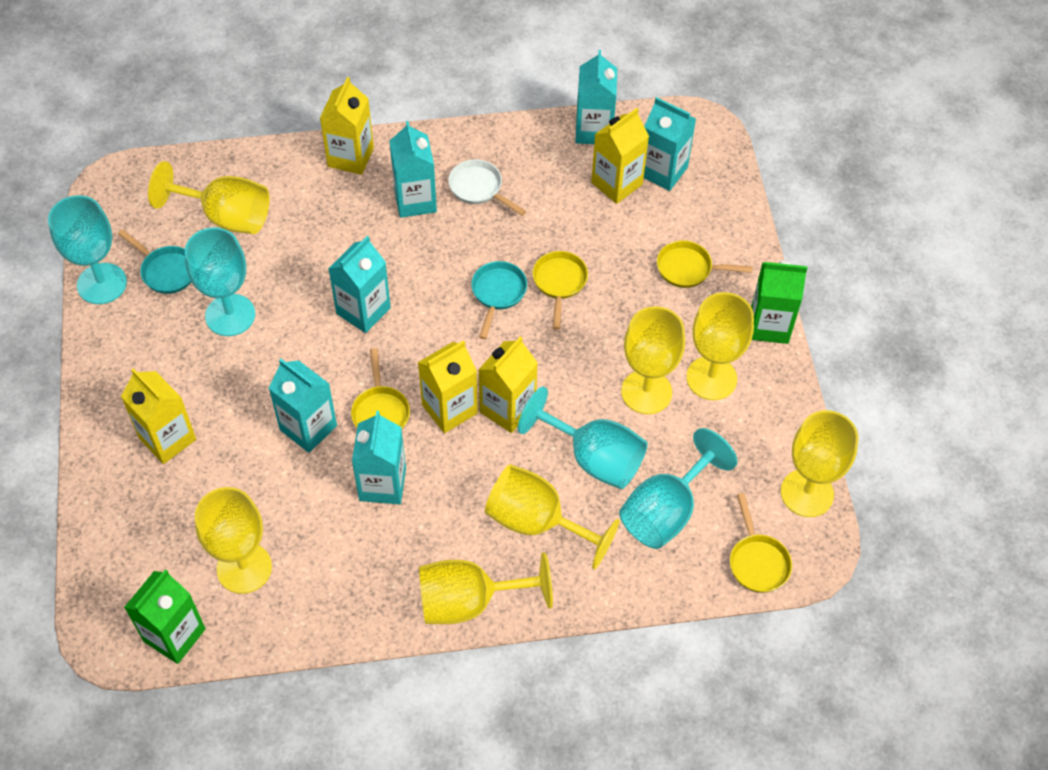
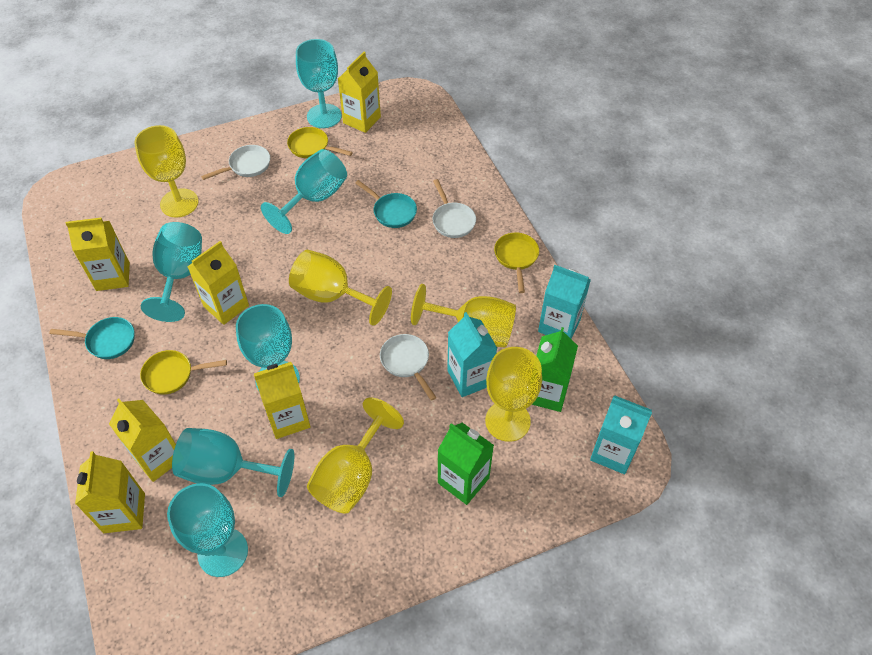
turquoise carton: [269,359,337,453] [328,236,391,333] [352,411,406,504] [389,121,437,218] [575,50,617,144] [644,97,696,191] = 6 -> [447,312,497,397] [538,265,591,339] [590,395,652,474] = 3
turquoise goblet: [48,195,127,304] [185,227,255,336] [518,387,648,489] [619,428,737,549] = 4 -> [141,222,202,322] [167,483,248,577] [172,428,294,497] [236,304,300,391] [261,149,347,234] [296,39,342,128] = 6
white pan: [448,159,526,216] = 1 -> [201,145,270,180] [380,334,437,401] [432,179,476,238] = 3
yellow carton: [121,368,196,464] [320,77,374,175] [418,340,478,433] [478,336,538,433] [591,108,649,204] = 5 -> [65,218,130,291] [75,451,145,533] [109,398,176,482] [187,241,249,325] [254,362,311,439] [338,52,381,133] = 6
yellow goblet: [148,161,270,234] [195,487,272,594] [419,552,553,624] [485,464,620,569] [621,306,685,414] [686,292,754,400] [781,410,859,517] = 7 -> [134,125,199,218] [289,250,392,326] [307,398,404,513] [411,284,516,347] [485,347,542,442] = 5
yellow pan: [351,348,410,429] [533,251,588,330] [657,240,753,288] [730,493,792,593] = 4 -> [140,350,227,395] [287,127,353,158] [494,232,539,293] = 3

